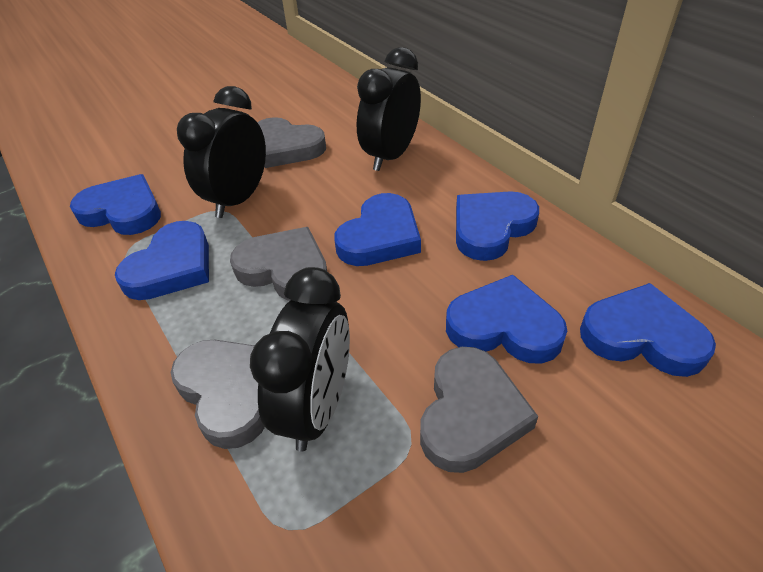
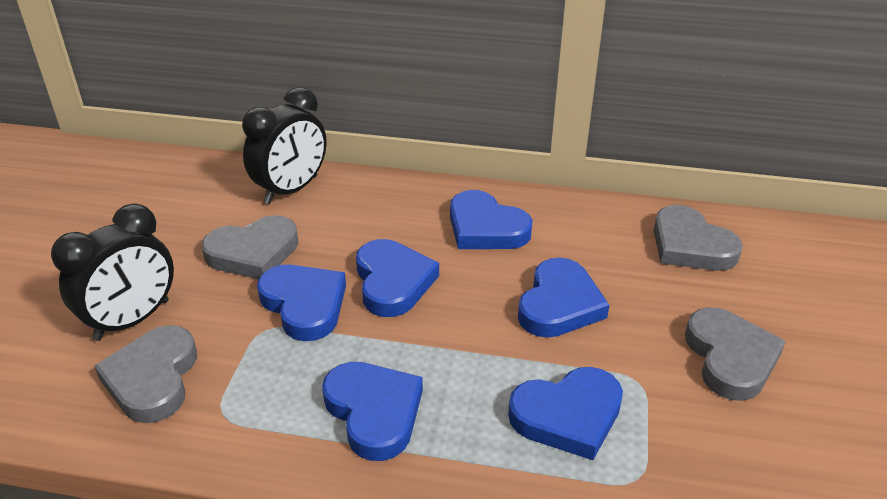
black clock: [177,86,266,218] [250,267,350,452] [357,47,421,171] = 3 -> [51,203,174,341] [242,87,326,204] = 2

